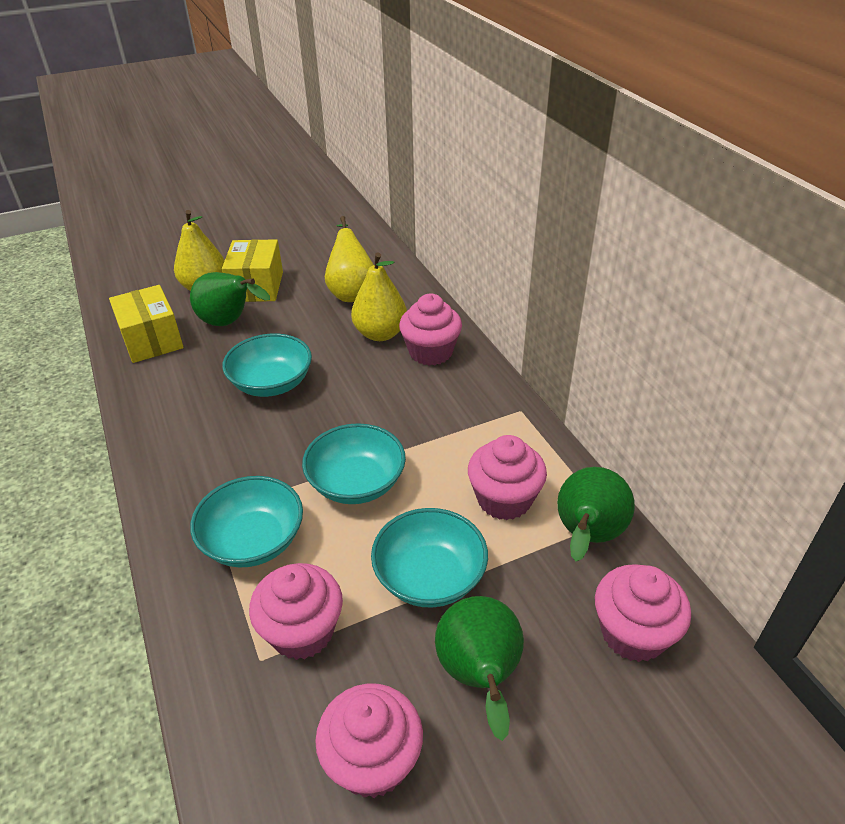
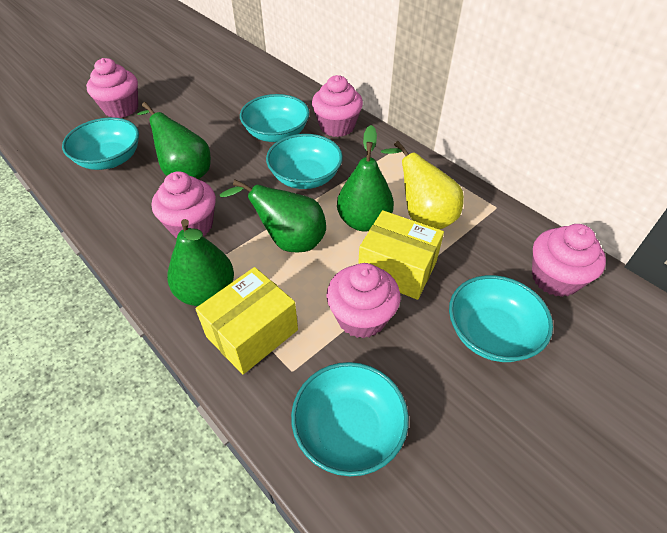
green pear: [190,272,270,326] [435,596,524,741] [557,467,635,562] = 3 -> [137,102,211,179] [167,219,234,306] [220,179,326,252] [337,125,394,231] = 4
turquoise bowl: [190,476,303,567] [222,334,312,397] [302,423,406,504] [371,508,488,608] = 4 -> [62,117,139,170] [240,94,310,142] [266,134,343,189] [291,362,409,476] [449,275,553,362] = 5
yellow pear: [174,210,225,291] [325,216,374,302] [351,253,407,341] = 3 -> [381,141,464,230] = 1

